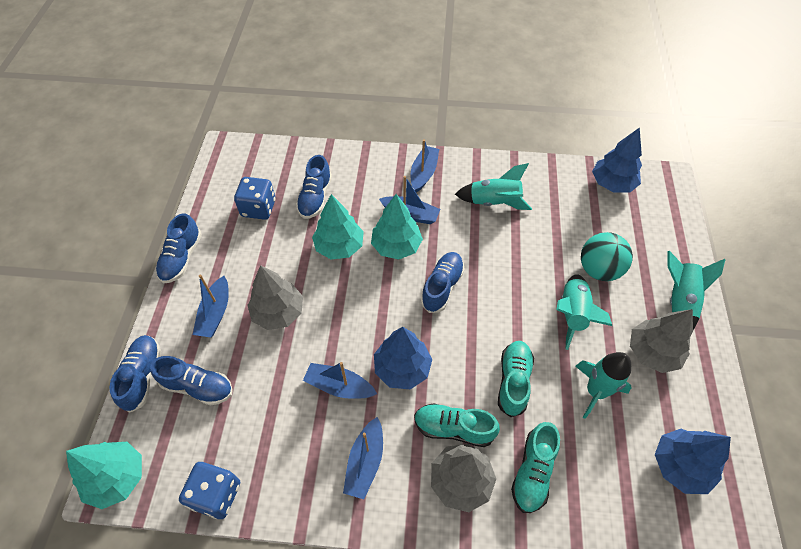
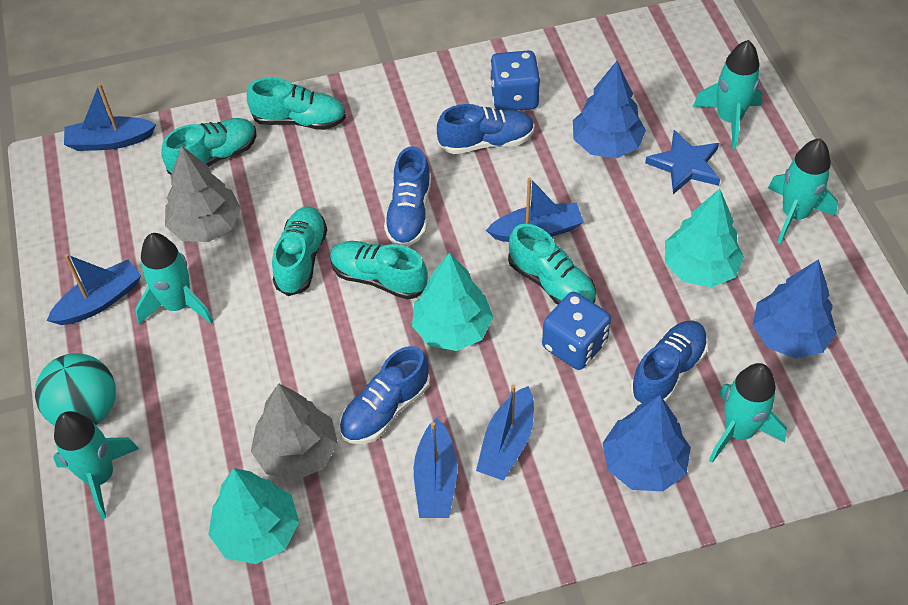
blue shoe: [109,335,161,413] [150,356,233,406] [156,213,202,283] [296,155,332,219] [421,252,465,313] = 5 -> [339,346,430,444] [384,146,431,247] [437,104,535,154] [630,320,708,405] = 4
blue star: none = 0 -> [645,130,720,194] = 1
grey tree: [247,265,303,330] [431,444,496,512] [630,309,693,373] = 3 -> [165,145,241,242] [251,383,338,481] = 2
turquoise rocket: [455,163,532,210] [556,274,612,350] [575,352,632,419] [668,251,726,330] = 4 -> [53,411,139,519] [135,233,213,325] [693,40,763,149] [709,363,787,463] [768,138,838,244] = 5
turquoise shoe: [414,403,500,447] [498,341,534,417] [511,422,560,513] = 3 -> [161,118,257,175] [247,77,346,130] [272,206,327,296] [330,241,428,299] [508,224,596,305] = 5

